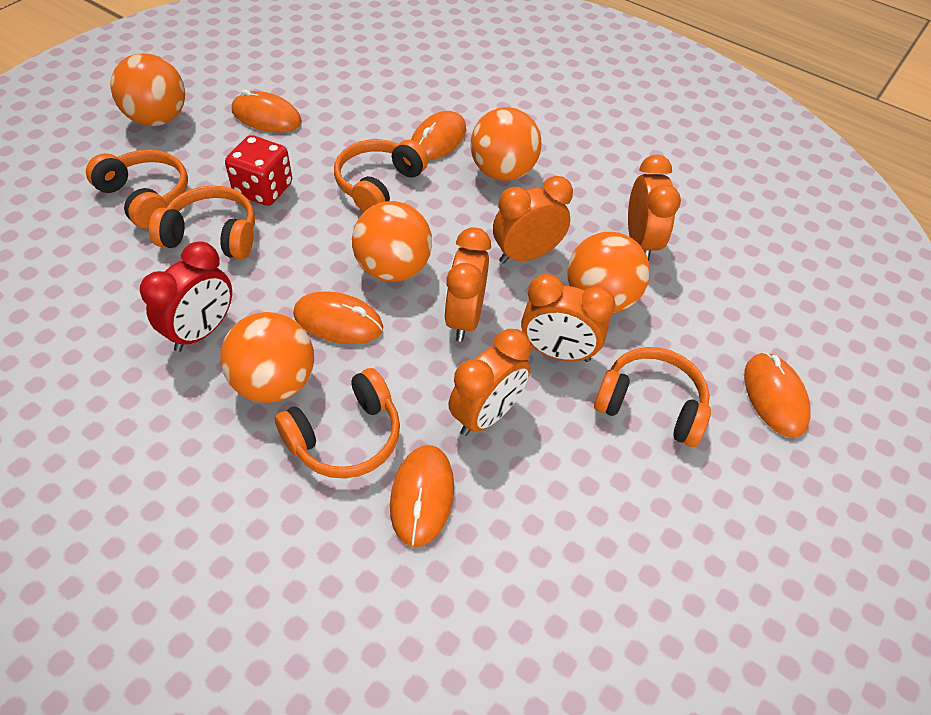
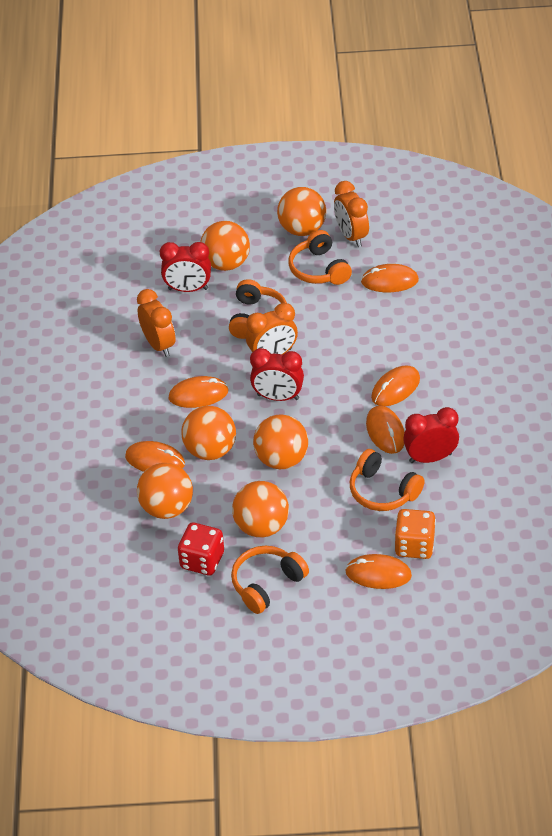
orange ball: [111,53,185,126] [220,312,314,403] [352,201,432,282] [470,107,541,181] [567,232,650,313] = 5 -> [137,463,193,519] [181,406,236,460] [200,221,250,271] [232,481,289,538] [253,414,308,469] [277,187,326,236] = 6
orange clock: [444,227,491,342] [448,329,531,436] [493,176,573,264] [521,274,615,362] [628,155,681,261] = 5 -> [137,289,176,357] [246,303,298,355] [334,181,369,247] = 3
orange dice: none = 0 -> [395,509,436,559] = 1
orange headphones: [86,150,188,229] [149,185,255,259] [275,368,400,479] [334,139,428,212] [594,347,711,447] = 5 -> [229,279,287,339] [231,546,309,614] [288,230,352,285] [350,449,425,511] = 4
orange mouse: [232,90,302,132] [293,291,383,344] [390,445,454,547] [411,111,466,161] [744,352,810,438] = 5 -> [125,441,185,472] [169,376,228,408] [345,554,412,589] [361,264,419,292] [366,406,405,454] [371,365,420,406] = 6
red clock: [140,241,232,352] = 1 -> [160,242,211,292] [250,348,304,401] [403,407,459,463] = 3

